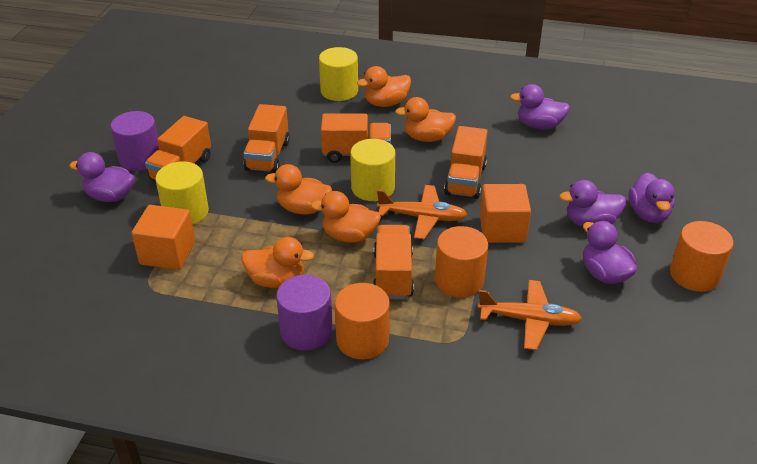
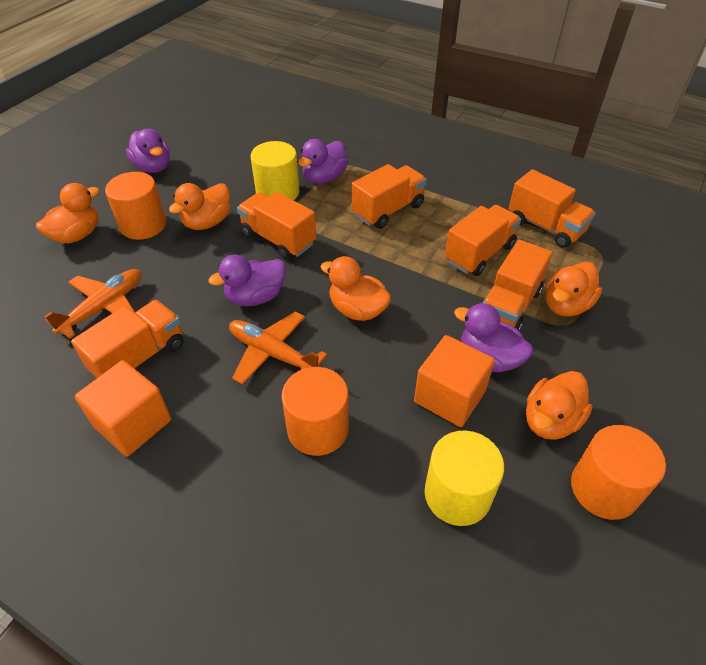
orange truck: [145,116,211,181] [243,104,290,173] [321,113,391,163] [373,225,414,299] [444,126,488,199] = 5 -> [71,300,184,378] [237,192,316,260] [352,164,427,229] [445,205,521,276] [483,240,552,331] [509,169,596,248] = 6
purple cylinder: [111,111,159,171] [276,275,333,351] = 2 -> none = 0
purple duck: [69,152,135,202] [510,84,570,129] [559,180,626,227] [583,221,637,284] [628,173,675,223] = 5 -> [126,129,170,173] [209,255,286,306] [298,139,348,184] [454,303,533,372] = 4
yellow cylinder: [155,161,209,225] [319,47,358,101] [350,139,395,201] = 3 -> [251,141,299,200] [425,430,504,526] = 2

